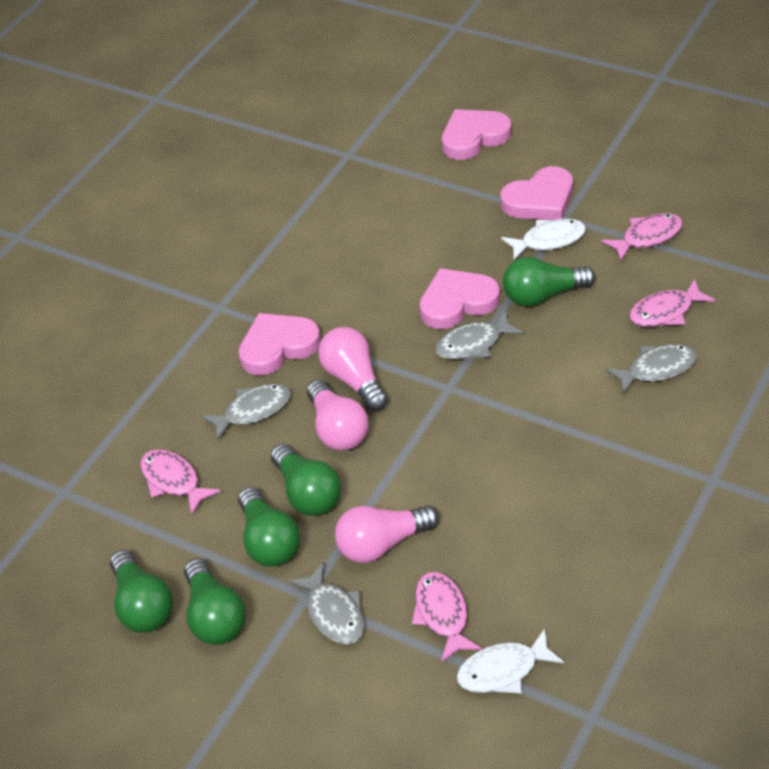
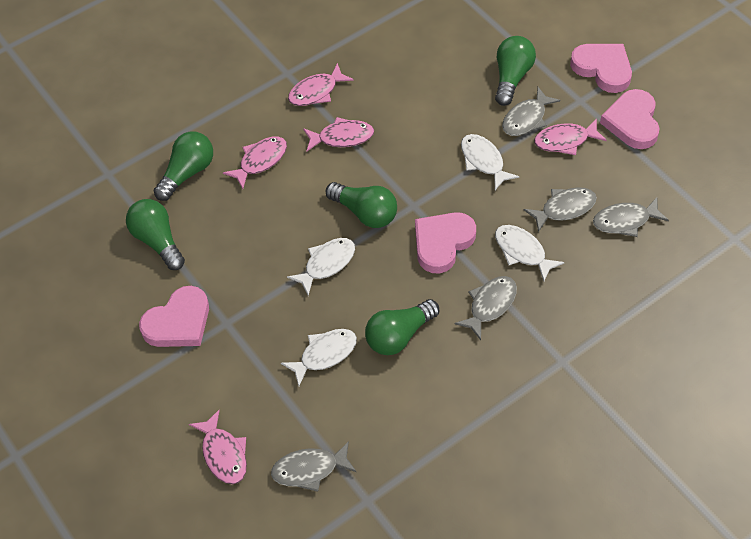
grey fish: [201,383,291,440] [288,562,364,644] [435,310,523,359] [605,344,697,395] = 4 -> [271,441,357,492] [454,276,517,340] [502,87,560,136] [524,187,597,232] [593,197,669,237] = 5
pink fish: [140,449,221,515] [412,572,482,662] [601,213,683,261] [629,279,716,327] = 4 -> [189,410,247,484] [223,136,287,189] [288,63,354,106] [303,117,374,151] [534,119,607,155] = 5
pink light bulb: [307,380,369,451] [318,327,388,411] [335,505,439,563] = 3 -> none = 0
white fish: [457,629,564,694] [501,219,586,260] = 2 -> [281,329,357,386] [287,238,355,296] [461,134,519,190] [495,225,565,281] = 4

